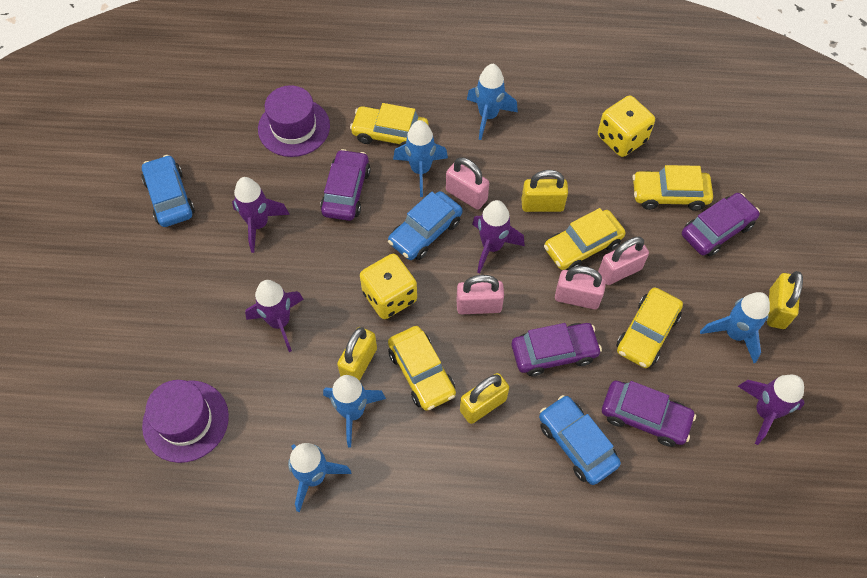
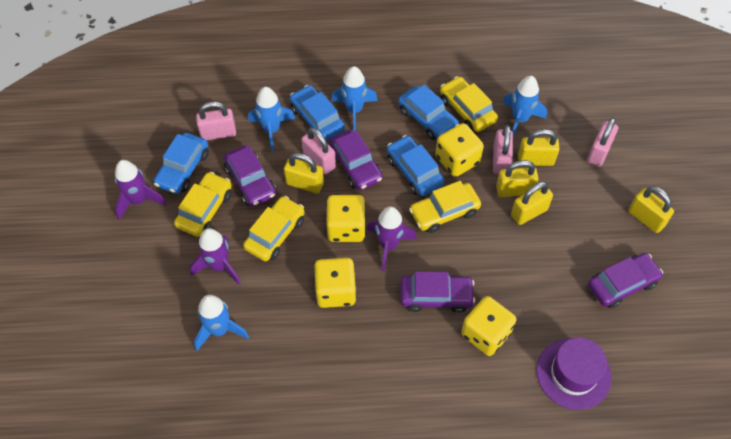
blue car: [142,155,195,227] [388,191,462,260] [539,395,621,485] = 3 -> [153,133,209,194] [290,85,345,141] [387,135,445,196] [398,85,459,140] = 4
blue rocket: [288,443,351,512] [323,375,386,448] [393,120,448,197] [467,64,518,140] [700,292,770,363] = 5 -> [194,295,249,351] [248,87,295,152] [331,66,378,131] [502,76,547,136] = 4
purple hat: [142,380,229,463] [258,85,330,157] = 2 -> [536,337,612,410] = 1
purple rocket: [232,177,290,253] [245,280,304,352] [472,200,525,273] [738,375,805,445] = 4 -> [115,160,167,220] [190,228,241,285] [367,206,416,271] = 3
yellow car: [350,103,428,146] [388,326,456,411] [544,208,625,270] [616,288,683,368] [632,165,713,211] = 5 -> [174,172,232,237] [243,196,305,261] [409,181,481,233] [440,76,498,132] = 4
yellow dice: [360,254,417,319] [598,96,655,157] = 2 -> [314,258,356,308] [326,195,366,242] [435,123,484,177] [461,296,516,356] = 4
yellow padlock: [337,327,377,381] [460,373,509,424] [522,170,568,212] [767,271,803,329] = 4 -> [284,153,324,194] [496,160,539,197] [511,182,553,225] [518,129,560,166] [628,186,674,233] = 5

